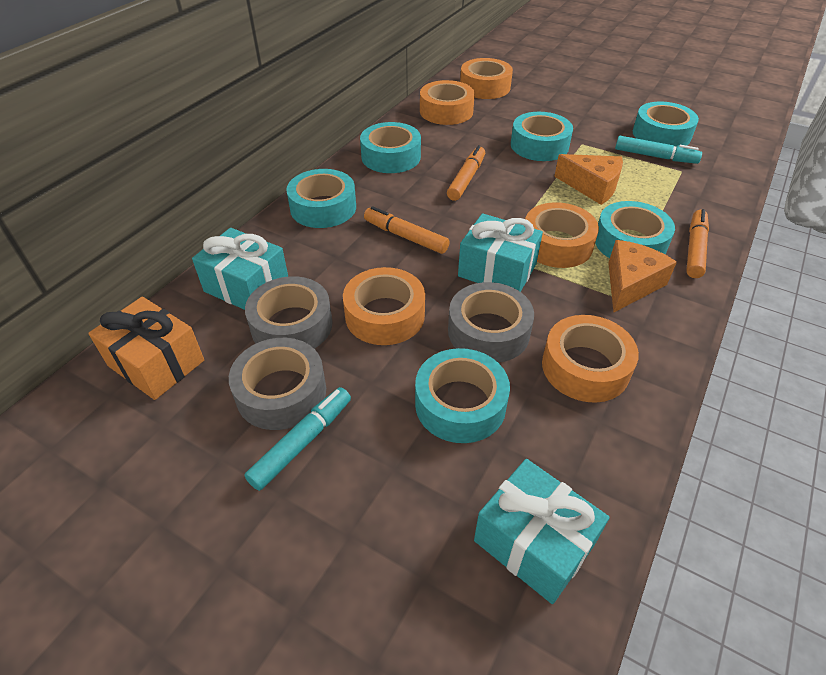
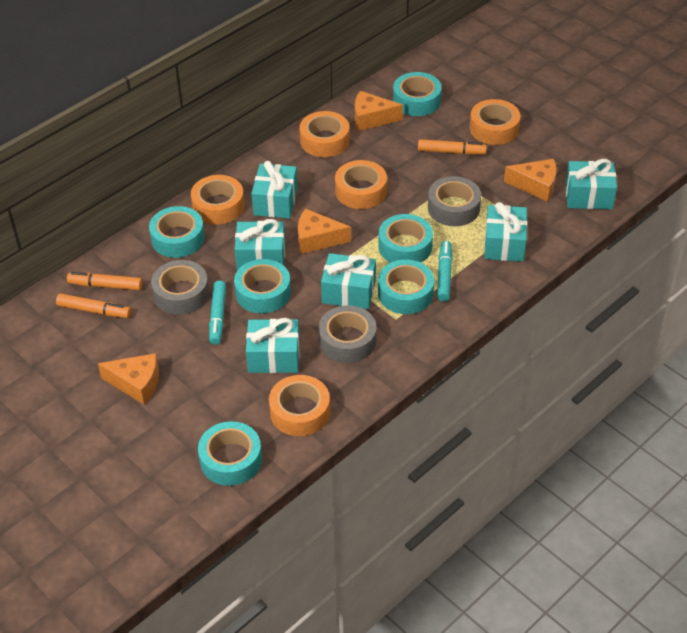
orange cheese: [554,154,623,205] [608,240,677,313] = 2 -> [98,353,159,404] [298,209,351,254] [355,91,403,131] [504,159,557,202] = 4
orange gift: [88,297,204,400] = 1 -> none = 0
turquoise gift: [192,228,288,310] [458,213,543,292] [474,459,609,604] = 3 -> [235,219,285,270] [246,318,300,373] [251,161,298,219] [321,253,376,309] [484,202,527,262] [565,159,617,209] = 6

